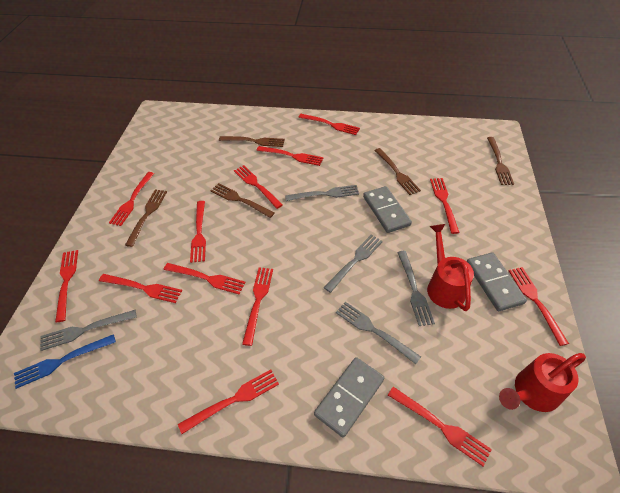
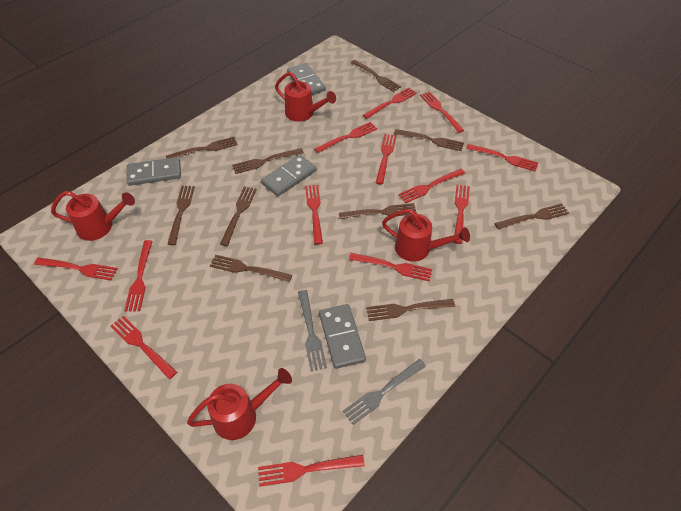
blue fork: [14,334,116,389] = 1 -> none = 0
brown fork: [125,190,167,247] [210,183,275,218] [219,136,285,147] [374,148,421,195] [487,137,514,185] = 5 -> [166,137,237,159] [167,186,195,245] [210,255,292,282] [220,187,257,246] [232,148,304,174] [339,203,417,219] [351,60,401,92] [366,299,455,321] [394,129,464,151] [494,204,569,229] = 10
grey domino: [314,357,384,437] [363,186,412,233] [467,252,527,311] = 3 -> [126,157,181,186] [261,155,317,196] [287,63,326,95] [319,304,366,369] = 4
grey fork: [40,310,137,351] [285,185,359,201] [324,235,383,293] [336,302,421,364] [397,251,435,326] = 5 -> [298,290,327,371] [343,359,426,425] = 2
red watering can: [427,224,474,311] [499,353,586,412] = 2 -> [51,191,135,241] [187,368,292,440] [275,72,336,122] [382,209,470,262] = 4

